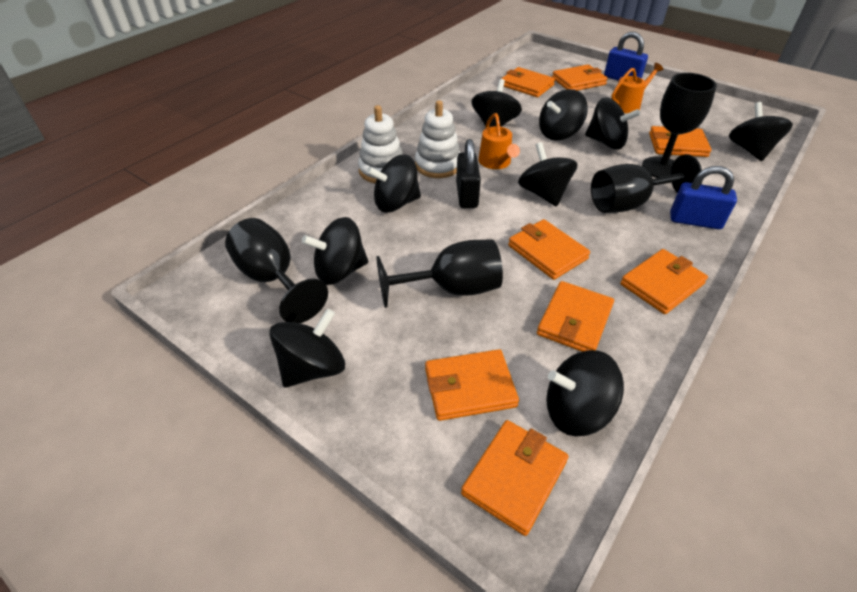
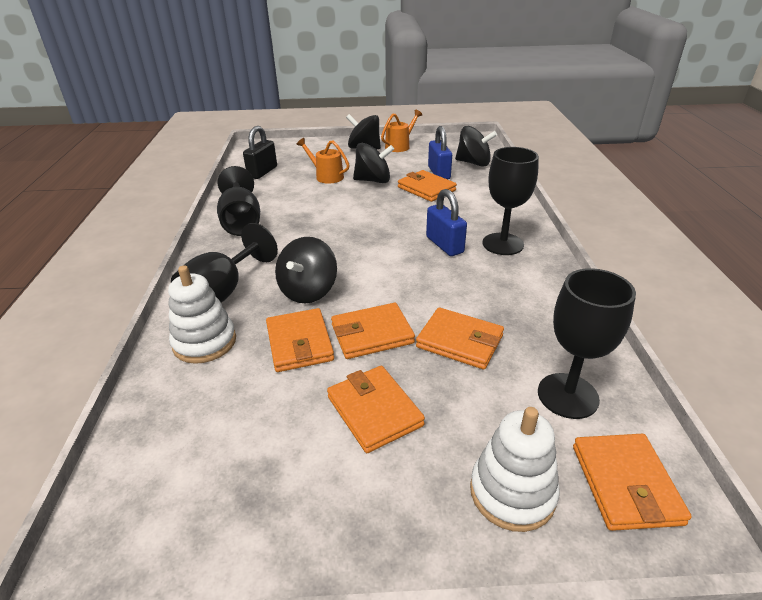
black spinning top: [269,309,345,388] [302,217,368,285] [367,155,421,213] [472,79,522,127] [518,142,578,207] [539,89,588,140] [546,350,624,436] [585,97,640,150] [729,102,793,161] = 9 -> [275,237,337,303] [346,114,381,150] [353,143,394,183] [455,126,497,167] = 4
orange wallet: [425,349,519,421] [461,420,569,536] [501,67,555,97] [508,219,590,280] [537,281,614,352] [552,64,608,91] [620,249,708,314] [649,126,712,157] = 8 -> [266,308,334,372] [327,366,425,453] [331,303,415,359] [398,170,457,202] [416,307,504,370] [573,434,692,531] = 6

